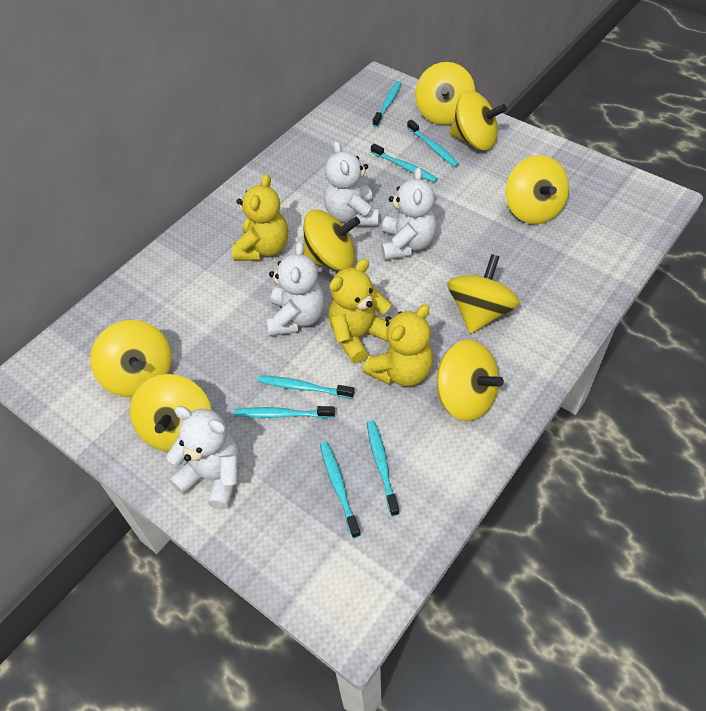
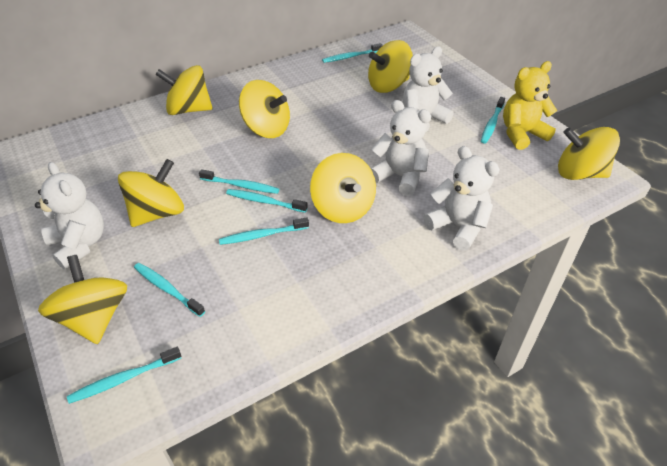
yellow spinning top: [90,320,172,397] [130,374,211,452] [303,210,360,271] [415,62,475,125] [437,340,504,421] [447,254,520,334] [450,90,507,151] [506,155,569,224] = 8 -> [38,255,127,344] [118,159,184,227] [156,65,213,115] [239,80,290,138] [310,153,376,223] [368,40,413,93] [558,127,620,180] = 7
yellow teddy bear: [232,174,288,261] [328,259,391,364] [363,305,433,386] = 3 -> [503,61,557,150] = 1

